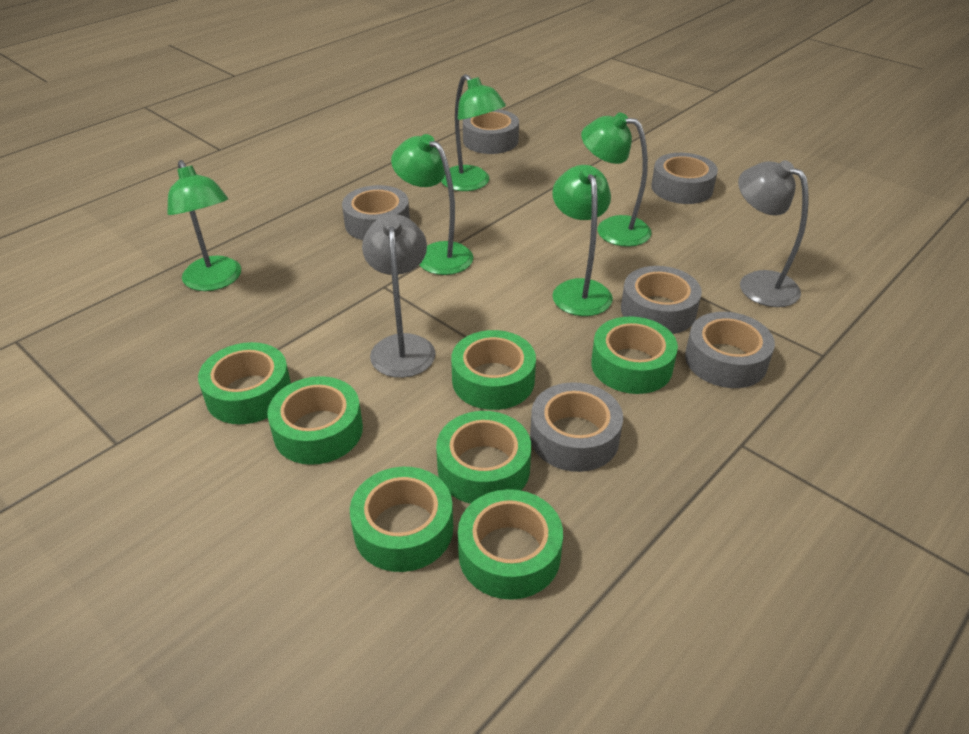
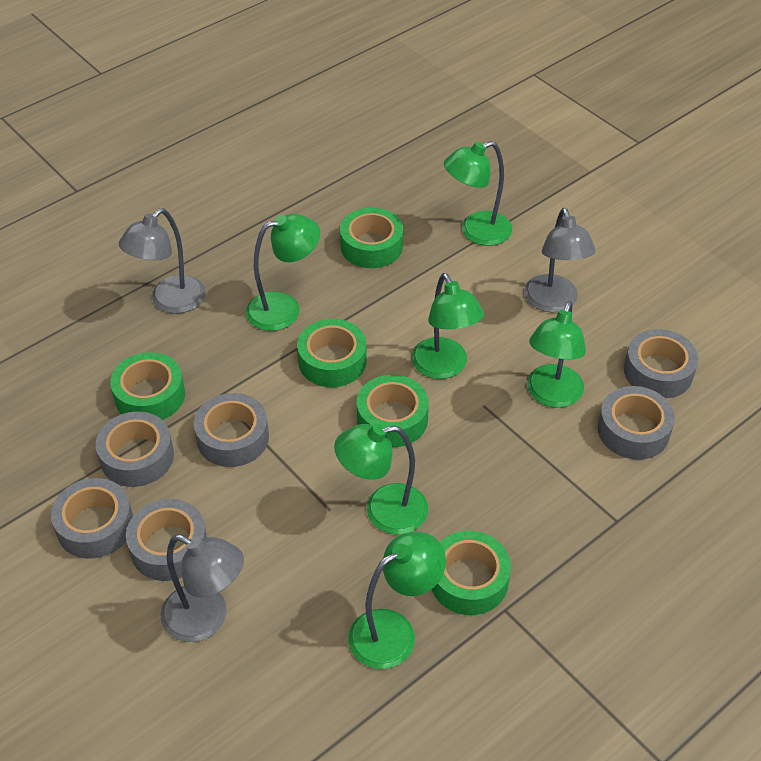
green lamp: [167,160,241,291] [391,134,473,275] [441,74,506,191] [552,165,613,316] [581,112,652,247] = 5 -> [246,214,320,331] [334,424,428,535] [348,532,446,669] [412,273,484,379] [444,141,512,246] [527,301,586,408] = 6
green tape: [198,342,291,424] [267,376,363,465] [350,467,453,572] [436,411,531,504] [451,330,536,410] [458,489,563,600] [591,316,678,394] = 7 -> [110,352,185,420] [297,319,367,387] [340,208,403,268] [357,375,429,447] [431,531,511,615] = 5
grey lamp: [362,214,435,378] [738,160,809,307] = 2 -> [119,208,205,313] [160,535,244,642] [524,208,596,312] = 3

